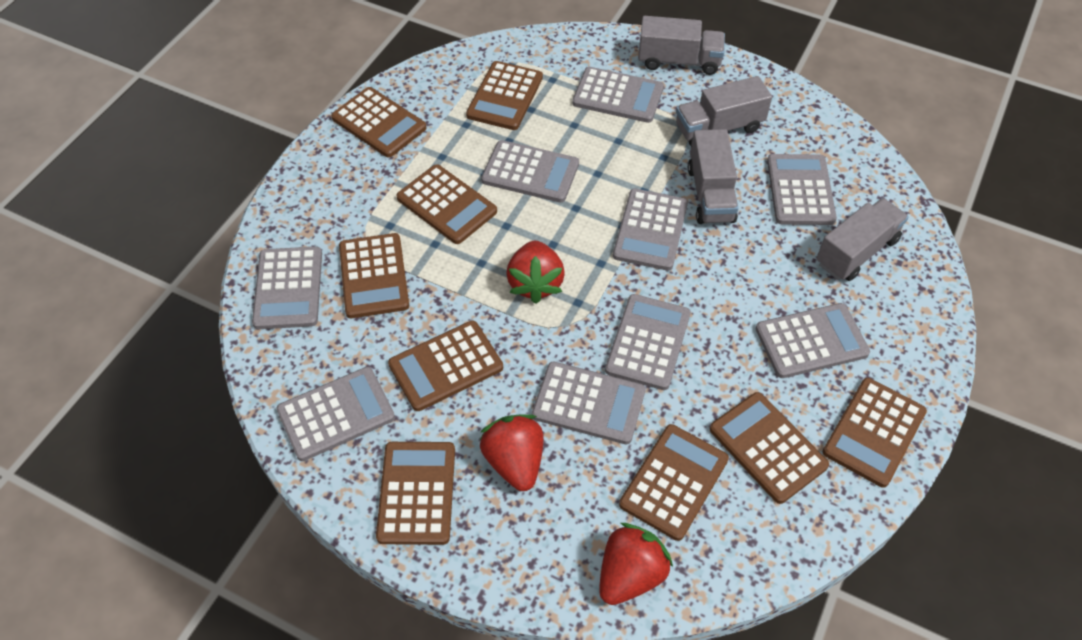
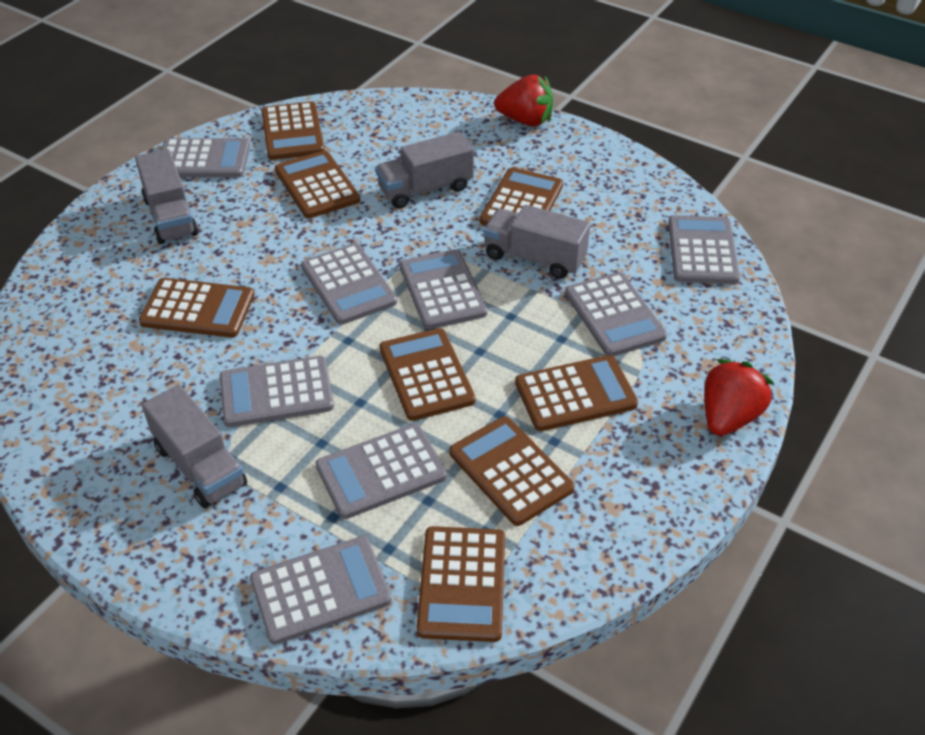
brown calculator: [331,87,427,158] [339,233,409,318] [376,442,455,545] [388,321,503,411] [397,164,497,244] [466,61,543,130] [619,424,729,541] [710,392,829,504] [823,378,927,488] = 9 -> [139,278,254,338] [261,102,324,160] [275,150,360,218] [379,328,476,421] [416,526,505,642] [449,416,575,526] [480,167,563,225] [515,355,638,431] = 8
grey calculator: [252,246,322,329] [276,367,395,461] [481,140,579,203] [532,362,646,444] [572,67,664,123] [605,294,691,390] [613,189,688,271] [756,303,870,378] [767,154,837,225] = 9 -> [161,138,250,178] [220,356,334,427] [250,536,392,645] [301,243,397,325] [316,424,447,519] [400,249,488,329] [565,272,667,356] [668,215,740,284] = 8
red strawberry: [480,415,544,491] [506,241,565,304] [599,523,673,605] = 3 -> [494,74,553,127] [704,359,774,436] = 2

